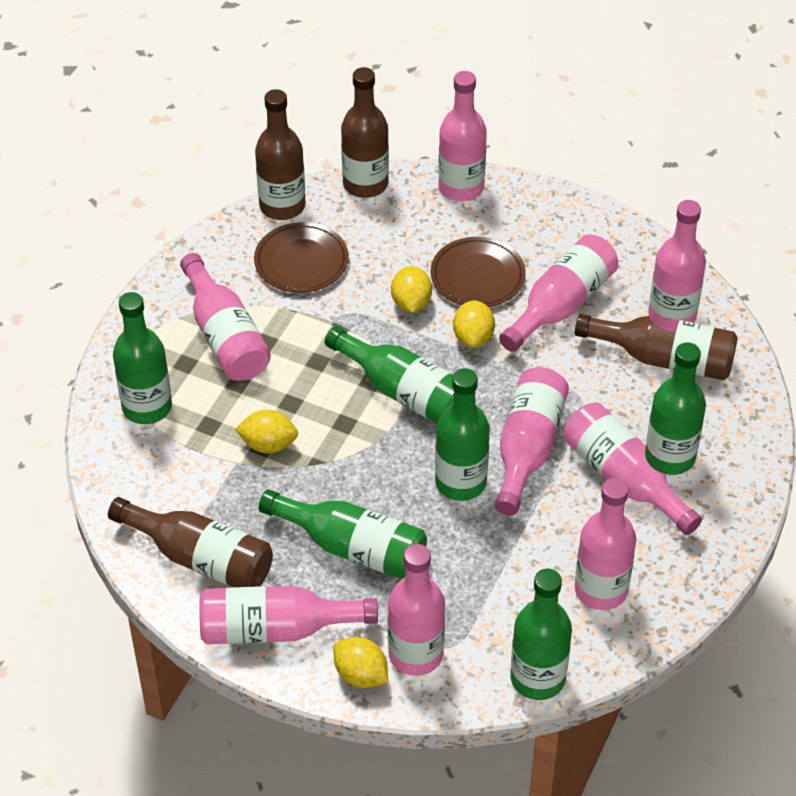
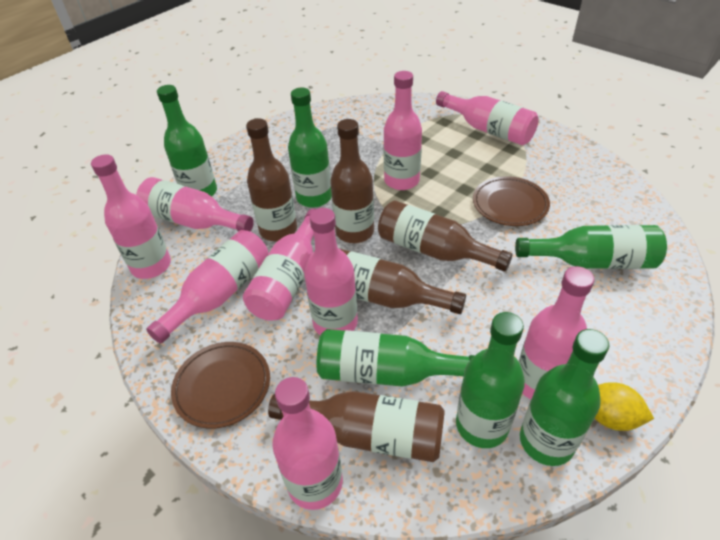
brown bottle: [108,497,273,587] [255,89,305,220] [341,67,389,198] [575,314,738,380] = 4 -> [246,118,297,241] [268,391,445,462] [330,119,374,243] [340,249,466,314] [378,200,513,272] = 5
yellow lemon: [235,410,298,454] [334,637,388,688] [391,266,432,313] [453,300,495,348] = 4 -> [595,382,654,431] = 1

